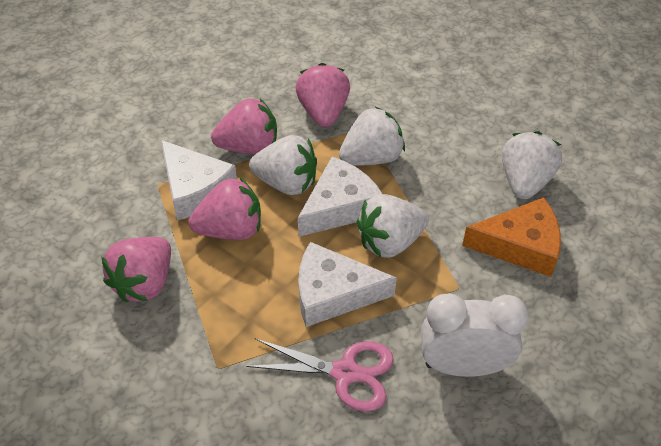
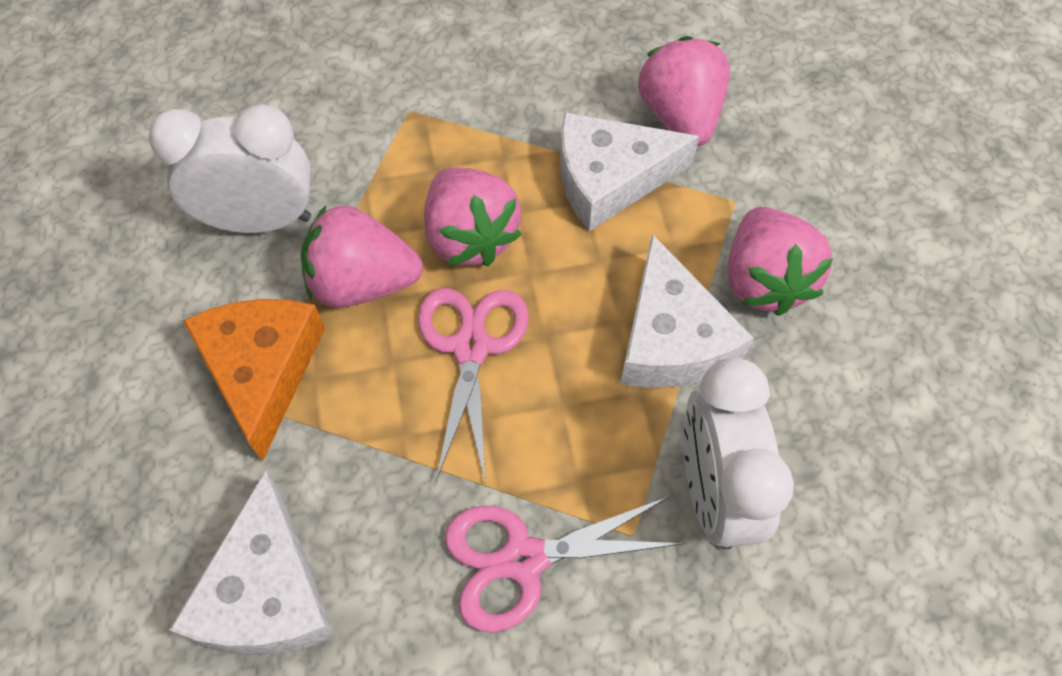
pink scissors: [246,339,394,412] = 1 -> [418,288,528,485] [445,496,685,633] = 2
white clock: [421,293,529,377] = 1 -> [149,104,311,233] [683,358,794,550] = 2
white strawberry: [249,135,317,195] [339,107,405,165] [357,194,429,258] [502,131,562,200] = 4 -> none = 0

